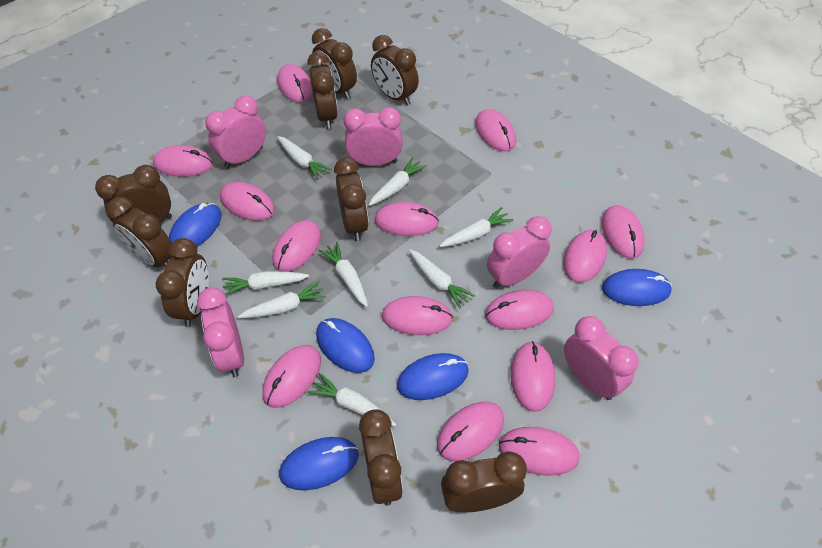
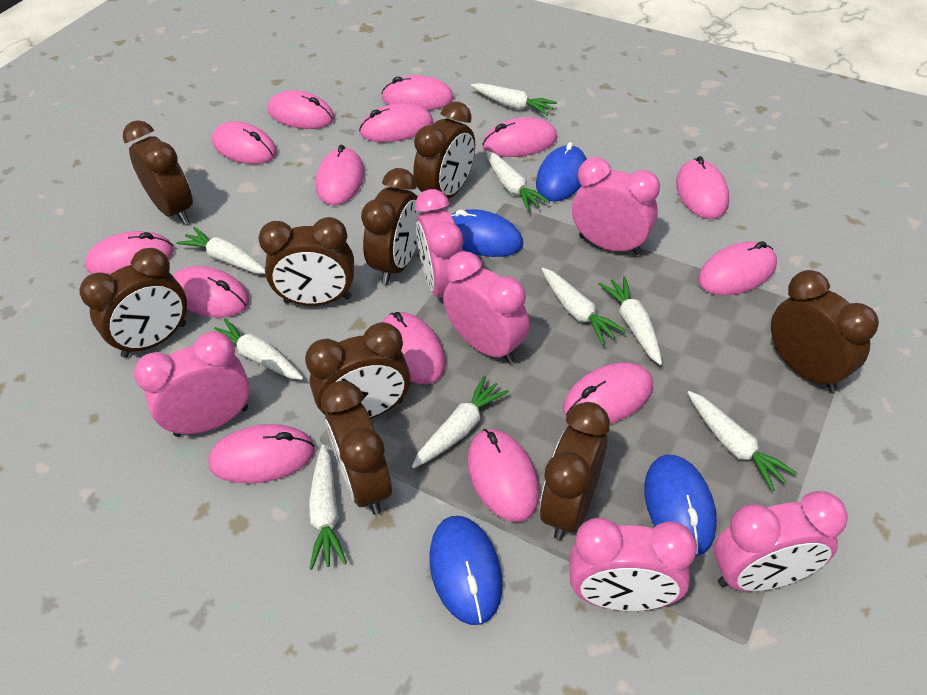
blue mouse: [169,203,222,247] [279,437,359,490] [316,318,375,373] [397,353,469,400] [602,269,672,306] = 5 -> [429,516,503,625] [451,209,523,257] [536,142,587,202] [644,455,717,556] = 4
pink clock: [197,287,244,377] [205,95,266,168] [343,107,403,166] [487,216,551,288] [564,316,639,400] = 5 -> [134,331,250,437] [415,189,463,297] [443,252,529,364] [570,517,697,611] [572,157,660,255] [714,491,848,591] = 6
white carrot: [222,271,309,295] [238,281,326,318] [277,136,332,180] [307,373,396,426] [319,241,368,307] [369,157,427,206] [409,249,475,309] [440,207,513,247] = 8 -> [176,227,265,274] [214,318,304,380] [309,445,347,570] [412,376,509,468] [471,83,557,116] [486,151,550,212] [542,268,626,345] [599,276,662,365] [687,391,797,492] = 9

